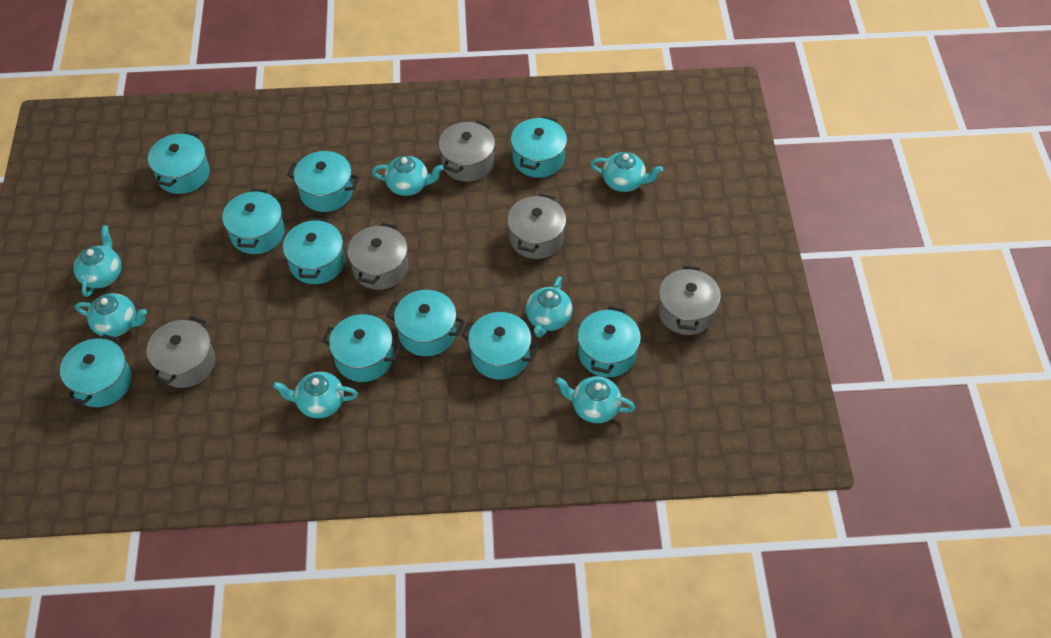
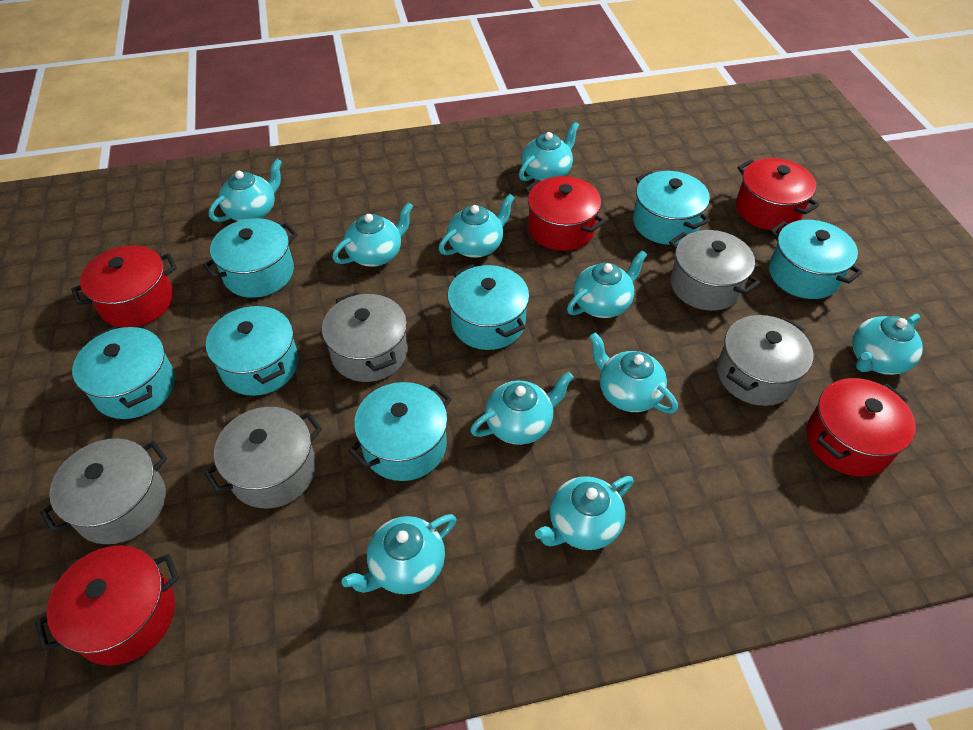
red pot: none = 0 -> [35,545,179,666] [71,245,177,328] [524,176,605,251] [736,158,820,231] [807,378,916,477] = 5
turquoise pot: [60,334,132,407] [148,131,210,194] [222,189,285,254] [283,218,345,284] [287,151,359,212] [322,314,401,382] [387,290,465,356] [461,312,539,380] [511,116,567,178] [577,306,641,377] = 10 -> [72,326,175,419] [203,218,298,298] [206,305,299,396] [348,382,452,481] [447,264,530,350] [633,171,710,245] [769,220,863,299] = 7
turquoise teapot: [74,225,121,297] [75,293,147,337] [273,372,358,418] [372,156,444,196] [526,277,573,337] [555,376,636,423] [591,152,663,192] = 7 -> [209,158,282,222] [332,202,413,267] [341,514,457,594] [439,194,515,258] [470,372,574,445] [519,122,579,181] [535,476,634,550] [567,250,647,318] [589,332,678,413] [852,314,923,375] = 10

